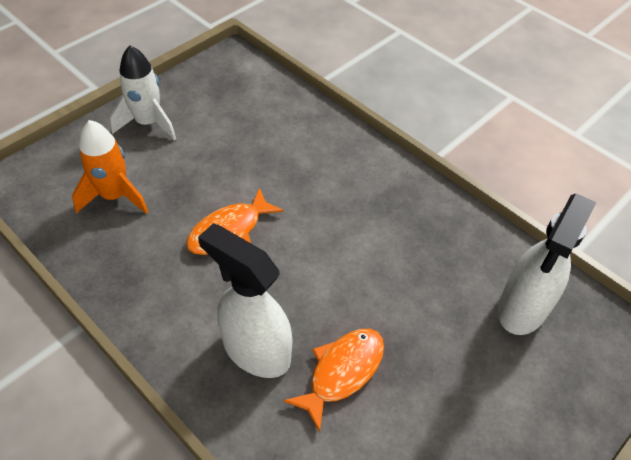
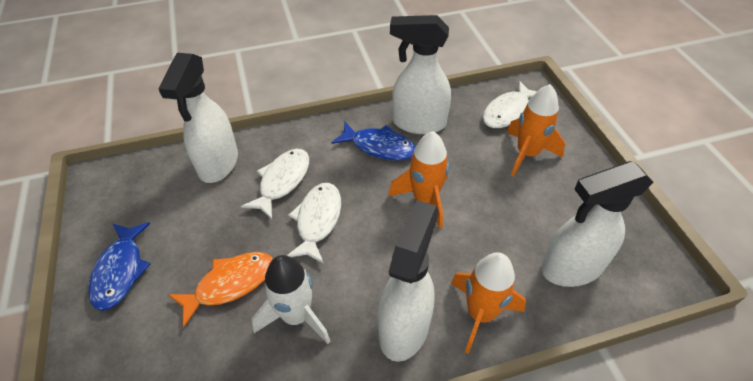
blue fish: none = 0 -> [89,222,151,311] [332,122,415,160] = 2
orange fish: [186,188,284,255] [283,329,384,432] = 2 -> [168,252,273,328] = 1
orange rocket: [72,120,148,214] = 1 -> [388,131,449,229] [451,252,526,354] [506,84,565,177] = 3
white fish: none = 0 -> [241,149,309,219] [287,183,341,264] [483,81,537,128] = 3
white spray bottle: [198,223,292,378] [498,193,596,335] = 2 -> [158,53,238,183] [378,200,439,362] [390,15,451,134] [541,161,654,287] = 4

